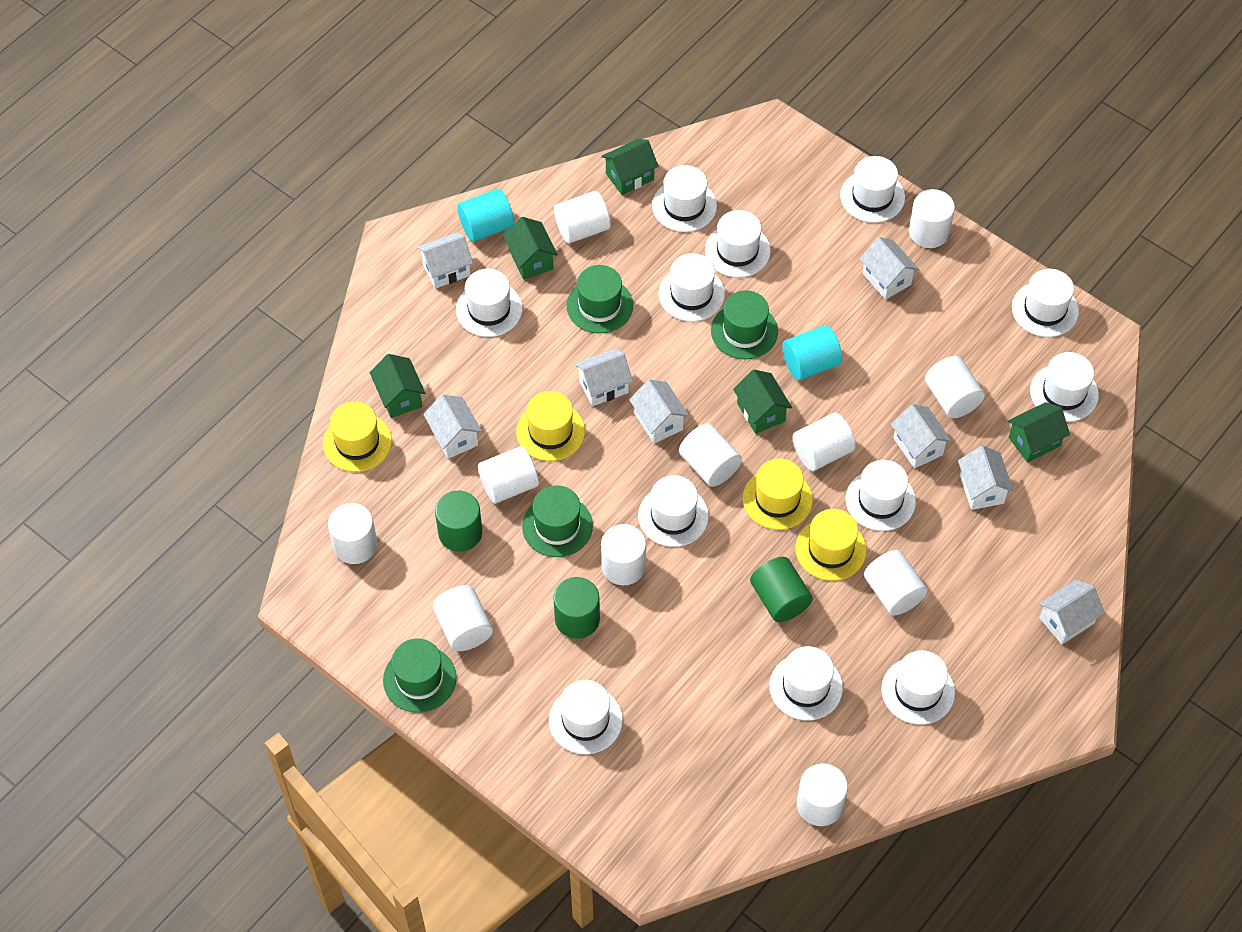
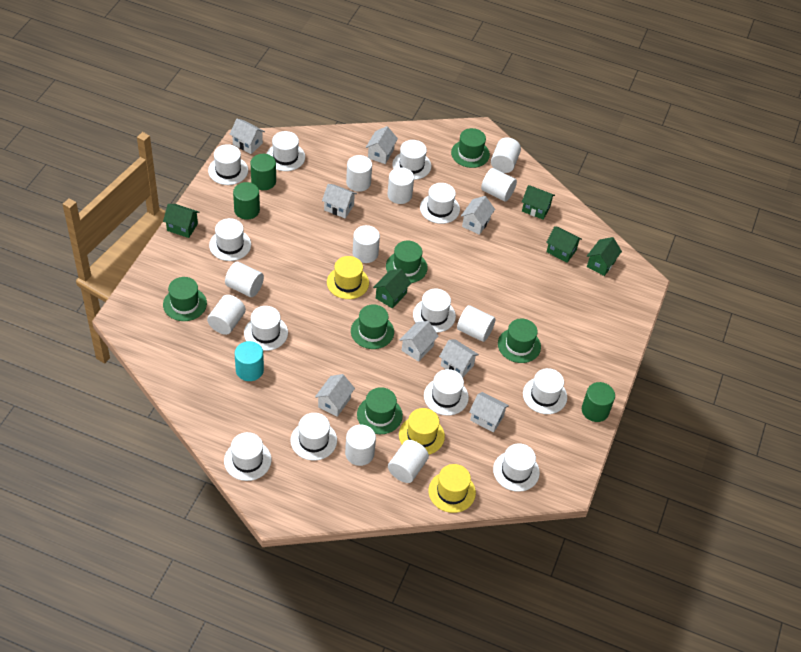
green hat: [383,639,456,713] [522,485,593,557] [567,265,633,333] [711,290,778,359] = 4 -> [163,277,207,321] [351,304,394,349] [357,387,403,434] [386,241,428,283] [451,128,490,168] [498,318,541,363] = 6
turquoise cylinder: [457,189,514,242] [782,325,842,380] = 2 -> [235,341,264,381] = 1
white cylinder: [328,503,377,564] [433,585,493,651] [478,446,539,504] [554,191,611,243] [601,524,646,585] [679,423,742,487] [793,412,855,471] [797,764,848,826] [864,550,927,616] [909,189,955,248] [925,356,985,418] = 11 -> [207,295,246,335] [225,262,264,297] [345,425,376,466] [346,155,372,192] [353,225,380,263] [387,167,414,204] [388,440,429,483] [457,305,495,342] [481,168,517,202] [491,137,521,173] = 10
yellow hat: [323,401,392,472] [516,391,585,461] [743,458,813,530] [795,509,867,581] = 4 -> [327,256,369,299] [399,408,445,455] [428,464,476,513] = 3

